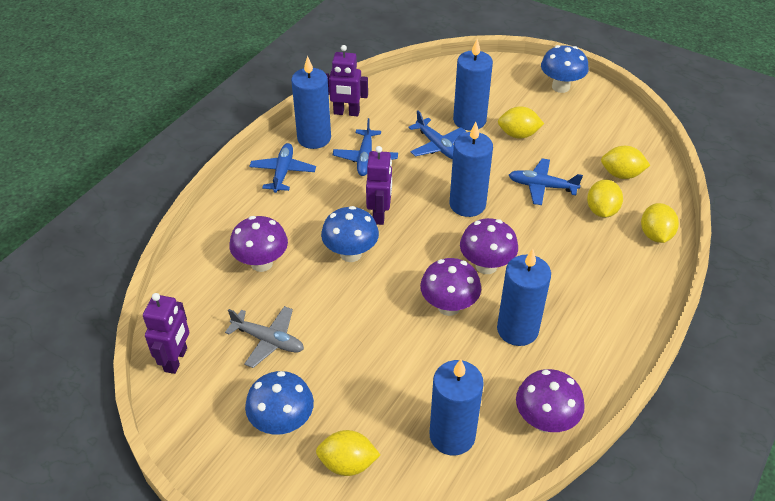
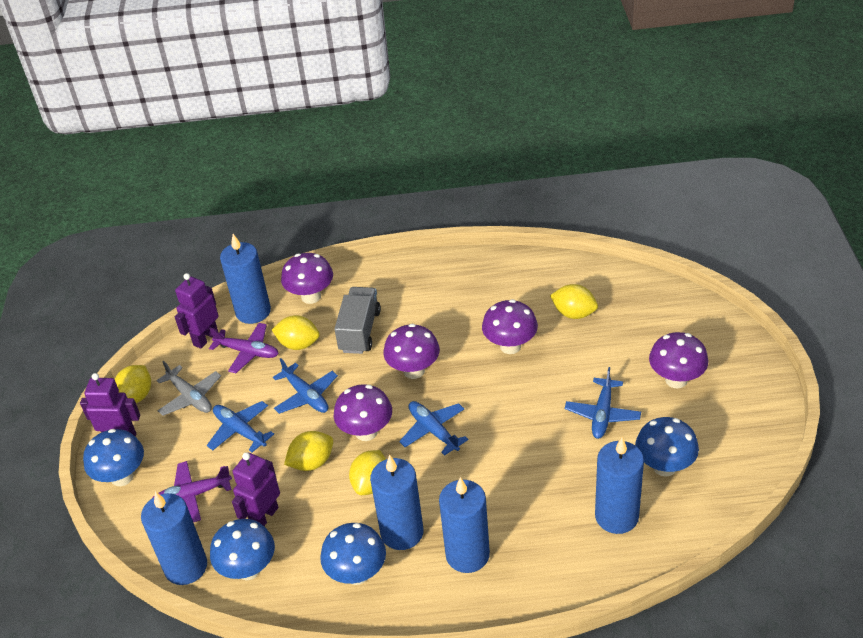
blue mushroom: [245,371,314,435] [321,206,379,262] [541,45,589,93] = 3 -> [83,429,144,486] [210,519,275,580] [320,523,386,585] [635,417,699,477] = 4
grey truck: none = 0 -> [334,287,381,354] = 1
purple mushroom: [229,216,288,272] [420,258,481,316] [460,218,518,274] [516,369,585,432] = 4 -> [281,253,333,304] [334,384,392,441] [383,324,440,379] [482,299,538,354] [649,332,709,389] = 5
purple plane: none = 0 -> [153,461,232,522] [209,323,279,373] = 2

